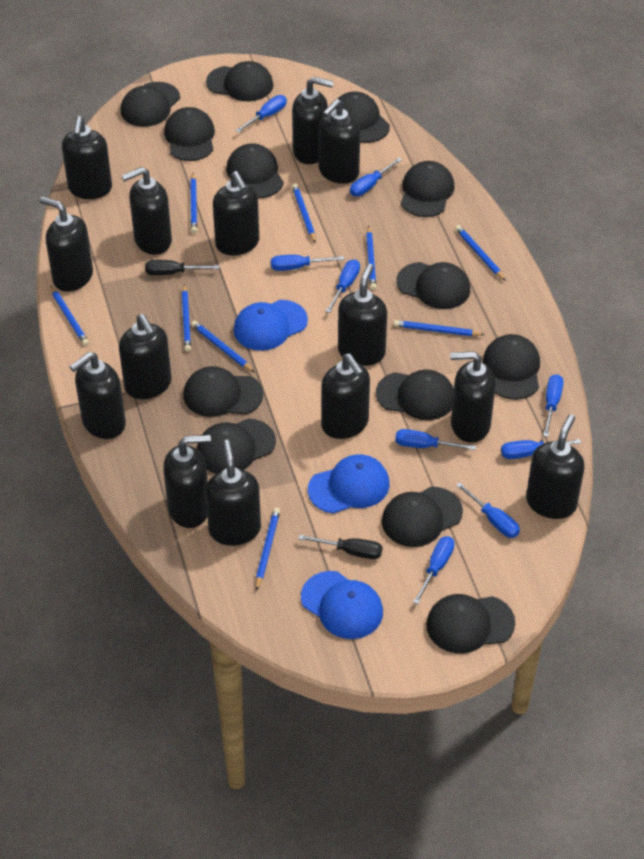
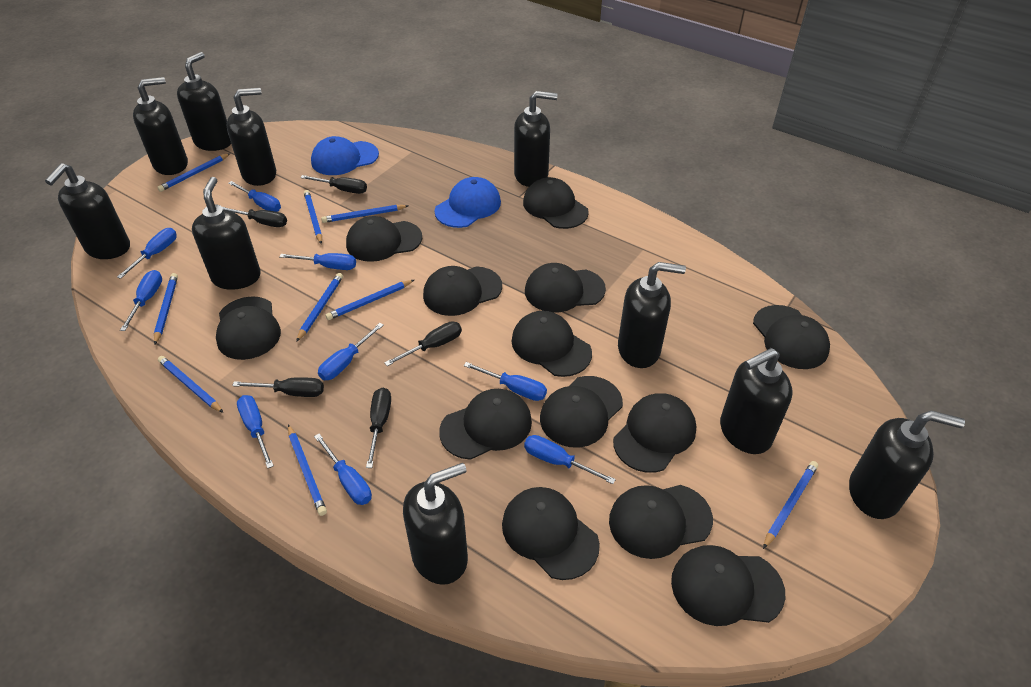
black screwdriver: [145,260,219,275] [298,535,382,559] = 2 -> [222,207,287,227] [232,377,324,397] [300,175,367,194] [366,388,391,468] [384,321,462,366] = 5
black soap dispenser: [40,197,93,292] [62,116,112,199] [69,352,126,439] [119,314,171,399] [121,167,172,255] [163,435,211,528] [205,440,261,546] [213,171,259,255] [292,77,334,164] [318,99,360,184] [321,354,370,439] [338,264,387,366] [450,351,496,443] [526,414,585,519] = 14 -> [45,163,130,259] [133,77,188,175] [177,52,231,151] [192,177,261,290] [227,88,276,186] [403,463,468,585] [514,91,558,187] [618,262,686,368] [720,348,792,454] [849,411,965,519] = 10
blue cap: [234,300,308,351] [301,571,383,639] [308,454,389,514] = 3 -> [311,136,379,175] [435,177,501,228] = 2

